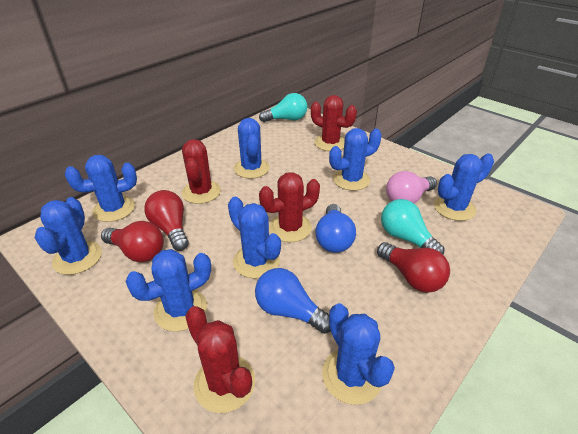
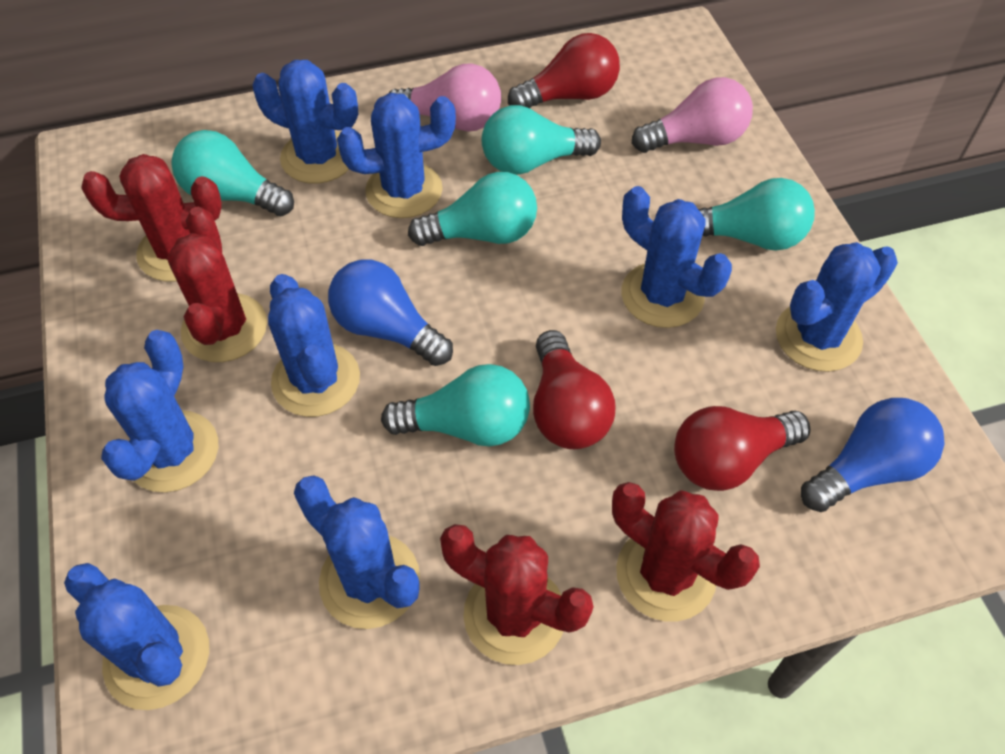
pink light bulb: [386,171,437,204] = 1 -> [389,64,501,132] [632,77,753,153] = 2
turquoise light bulb: [259,93,307,122] [381,199,445,255] = 2 -> [171,130,294,216] [381,364,530,447] [408,172,537,246] [481,105,601,175] [698,178,815,251] = 5

